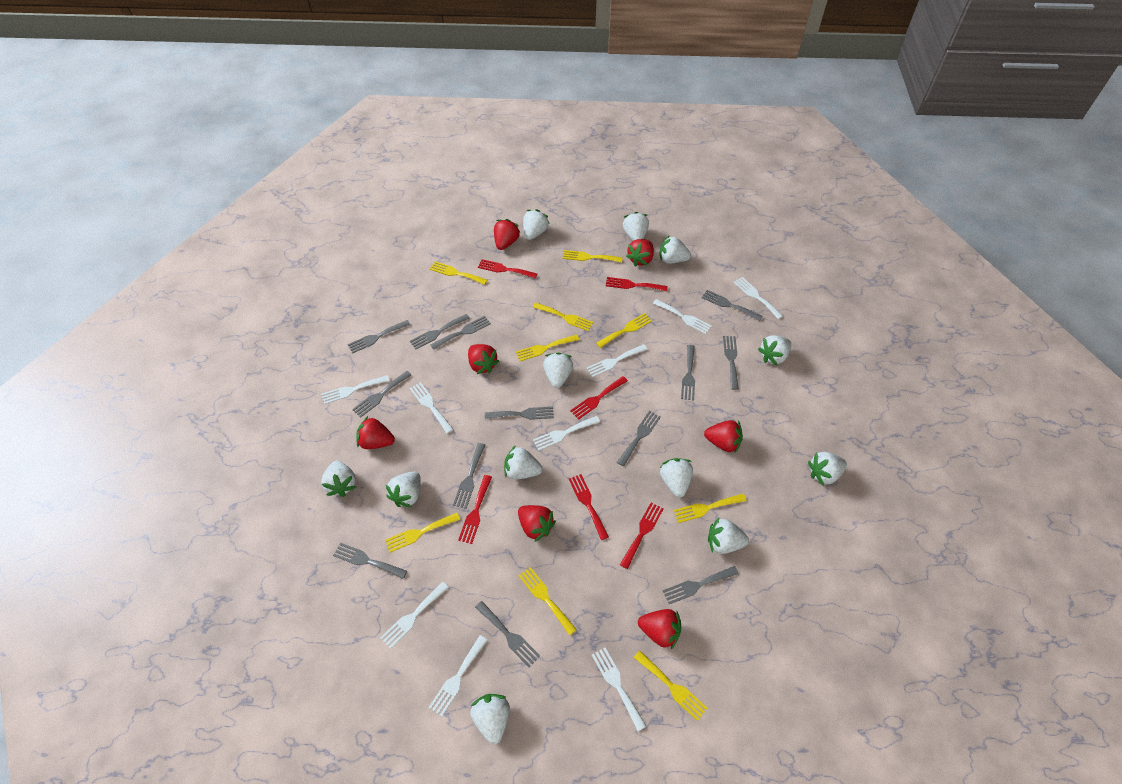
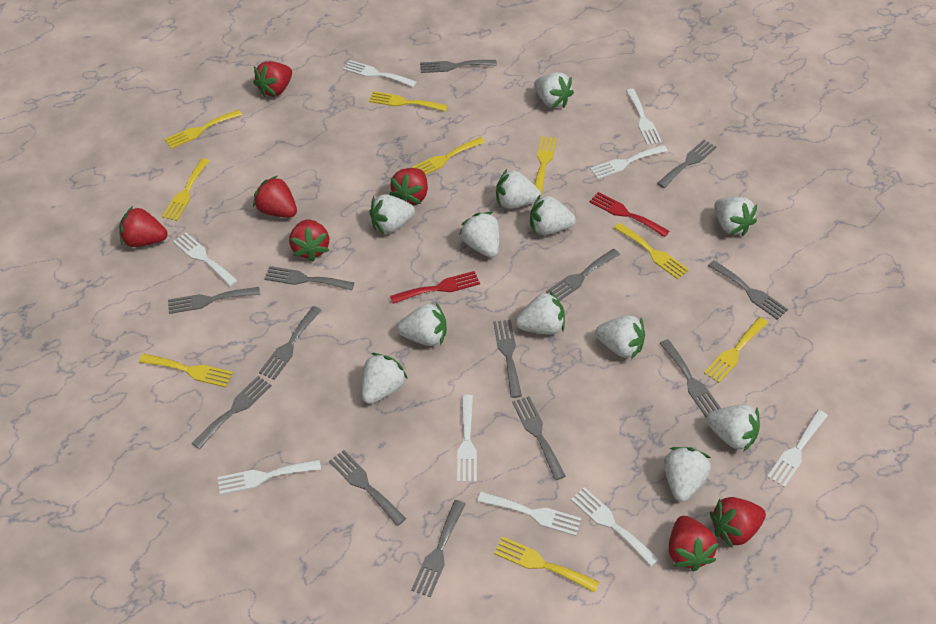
red fork: [458,475,492,544] [478,259,537,279] [569,474,609,540] [570,376,628,420] [606,277,668,291] [620,502,664,569] = 6 -> [390,271,480,304] [589,192,669,237] = 2

